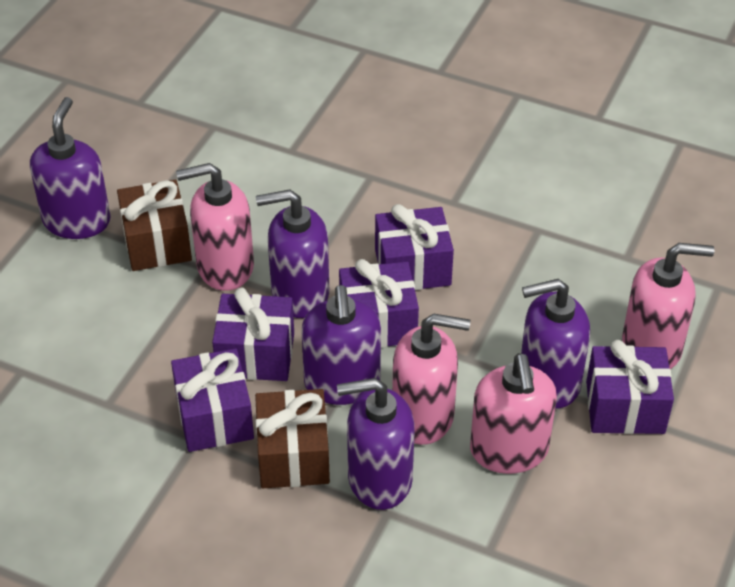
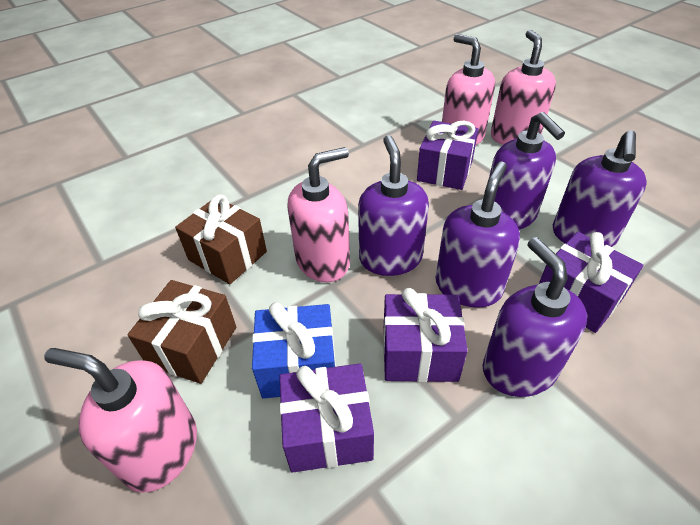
blue gift: none = 0 -> [252,302,336,399] = 1
purple gift: [171,348,254,452] [212,288,294,381] [339,259,419,348] [375,204,454,290] [586,340,674,434] = 5 -> [280,363,374,473] [383,288,468,382] [417,120,479,190] [538,232,643,333] = 4

